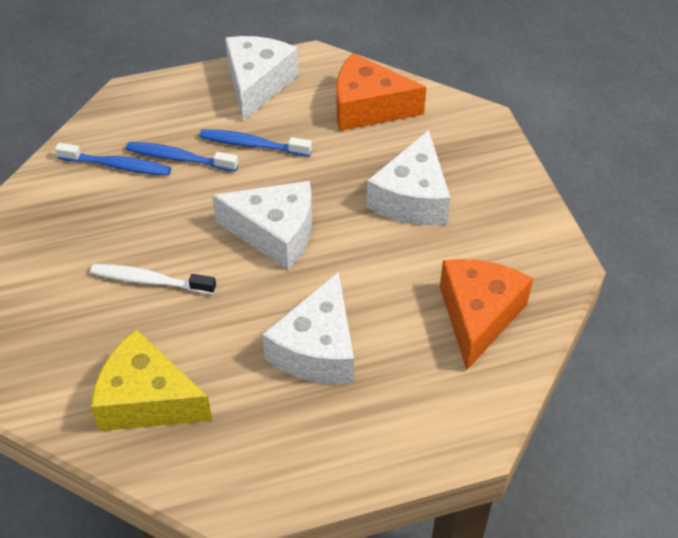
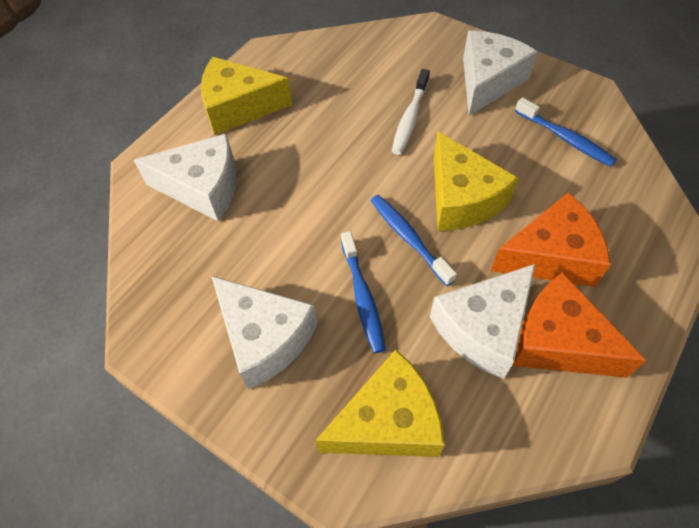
yellow cheese: [91,329,212,431] = 1 -> [201,57,292,135] [315,349,445,457] [434,132,519,231] = 3

